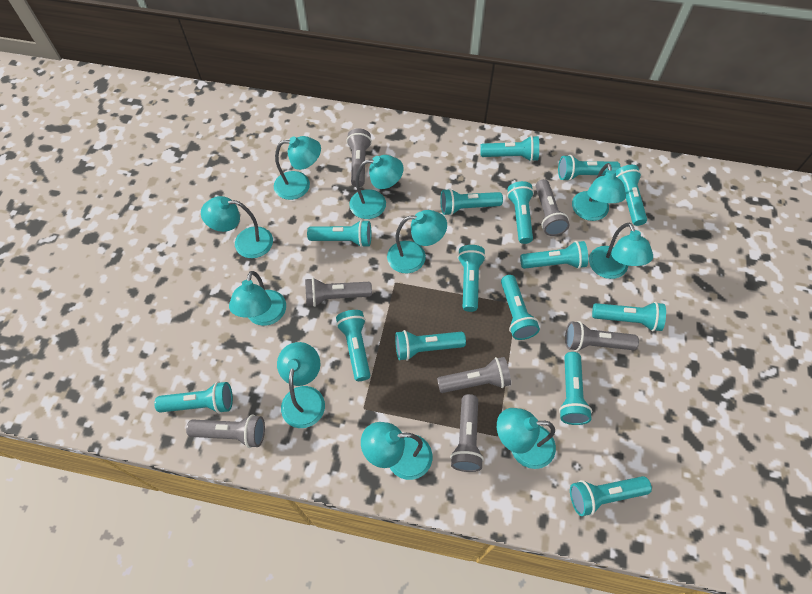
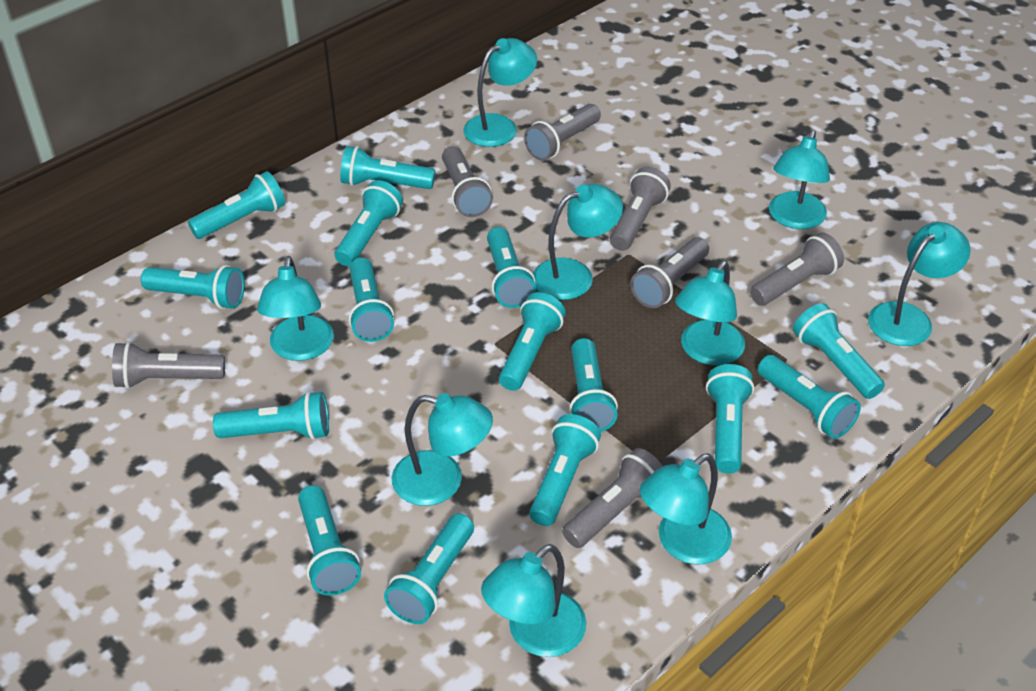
turquoise lamp: [201,196,273,258] [229,271,286,326] [274,136,321,200] [277,342,325,428] [349,155,404,219] [361,422,432,480] [387,210,447,273] [497,408,556,469] [572,163,626,221] [589,223,653,279] = 10 -> [257,256,334,361] [391,393,493,506] [463,38,537,147] [481,544,586,657] [533,184,623,300] [640,453,732,565] [675,260,745,366] [769,130,830,229] [868,222,970,346] = 9

